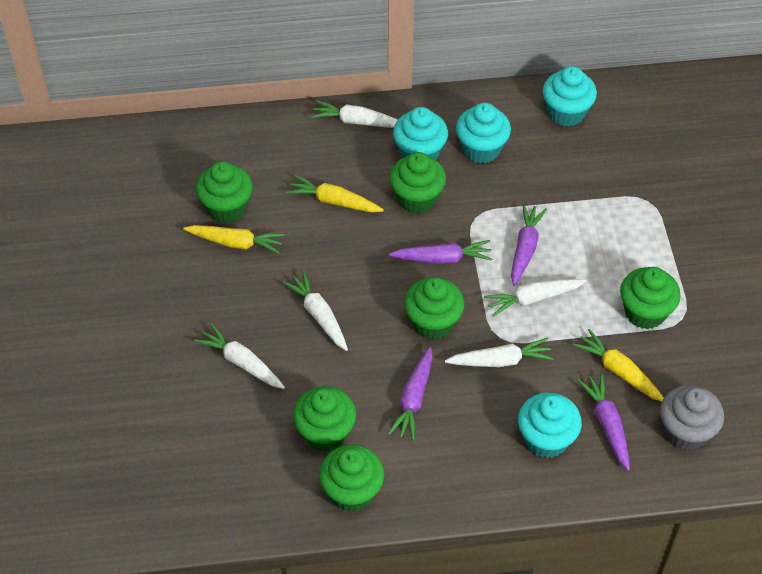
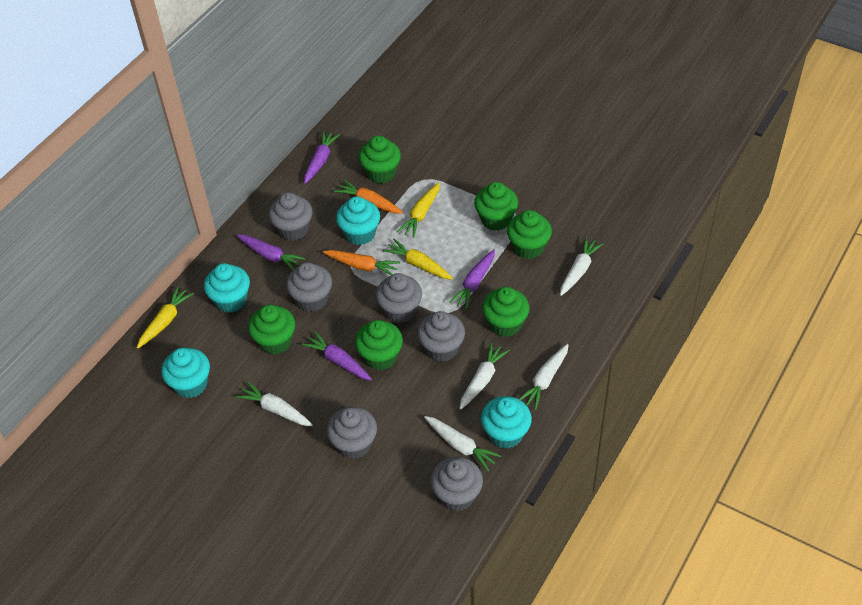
grey cupcake: [660,385,724,450] = 1 -> [269,192,313,241] [286,262,332,312] [327,407,377,459] [376,273,422,323] [417,311,465,362] [431,457,483,511] = 6
orange carrot: none = 0 -> [323,250,400,275] [334,180,403,214] = 2

